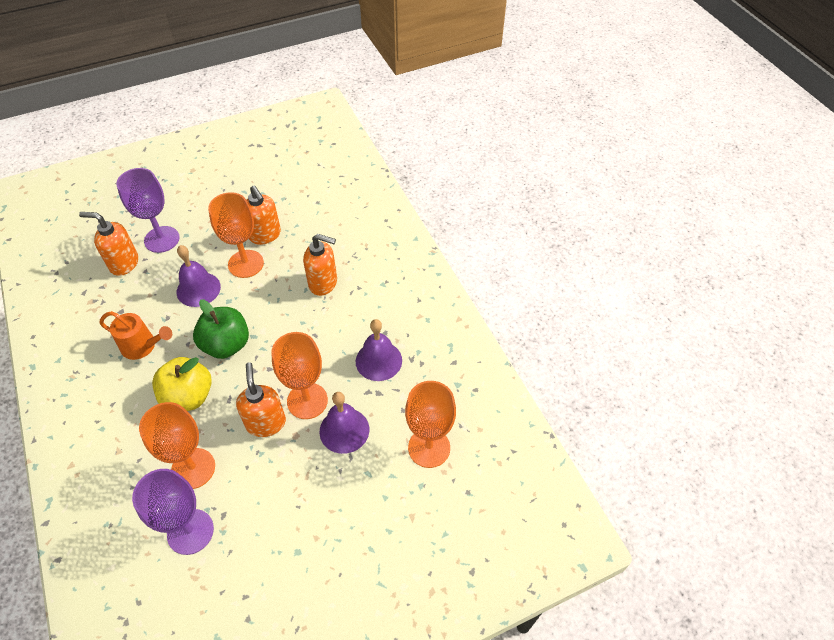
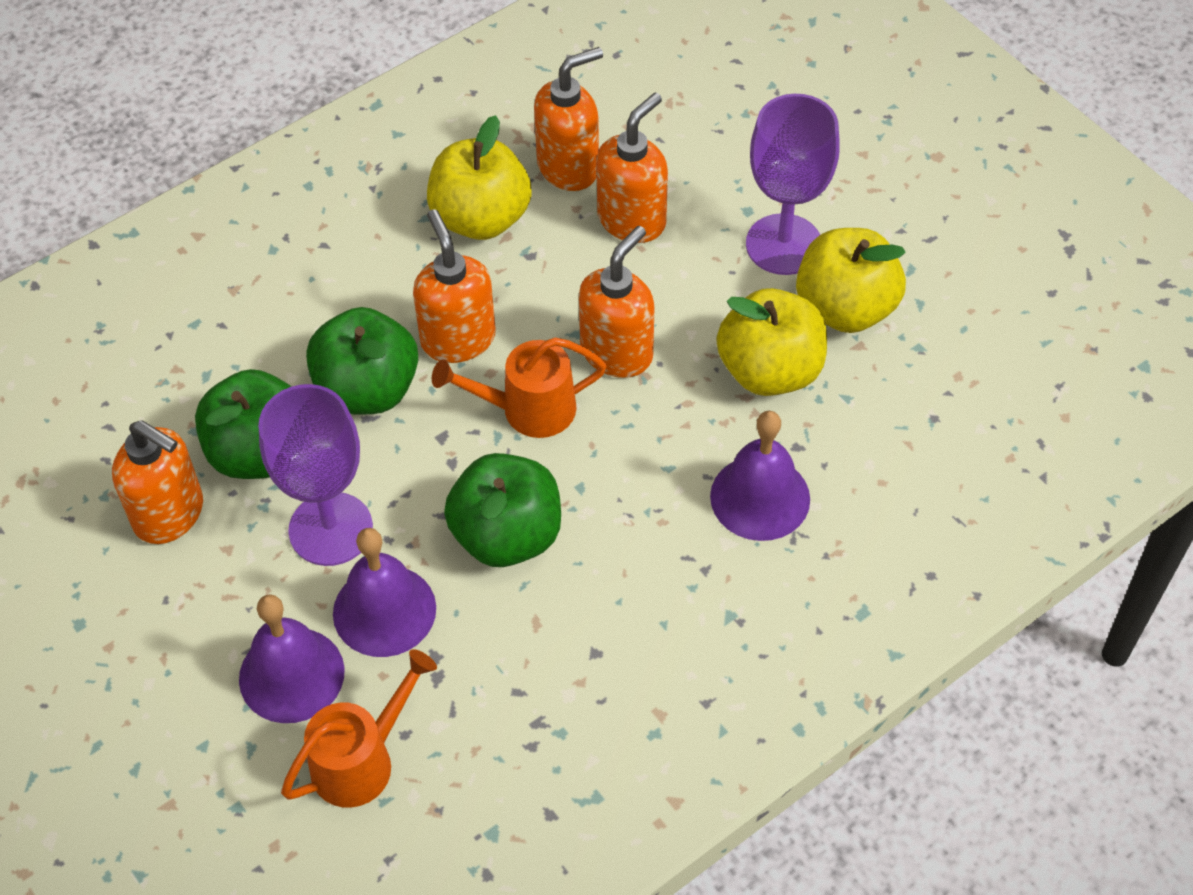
green apple: [193,299,249,359] = 1 -> [195,369,292,479] [306,307,418,414] [444,453,561,567] = 3
orange goblet: [139,402,215,489] [208,192,264,278] [271,332,328,419] [405,381,456,468] = 4 -> none = 0
orange soap dispenser: [79,212,138,276] [236,362,286,437] [247,185,281,245] [303,234,337,296] = 4 -> [112,420,203,544] [413,209,496,363] [534,47,603,191] [579,226,654,378] [596,93,668,243] = 5
orange watering can: [100,311,172,360] = 1 -> [281,649,437,808] [432,337,606,438] = 2
yellow apple: [152,357,212,411] = 1 -> [427,115,532,240] [717,288,827,396] [796,228,906,333] = 3

